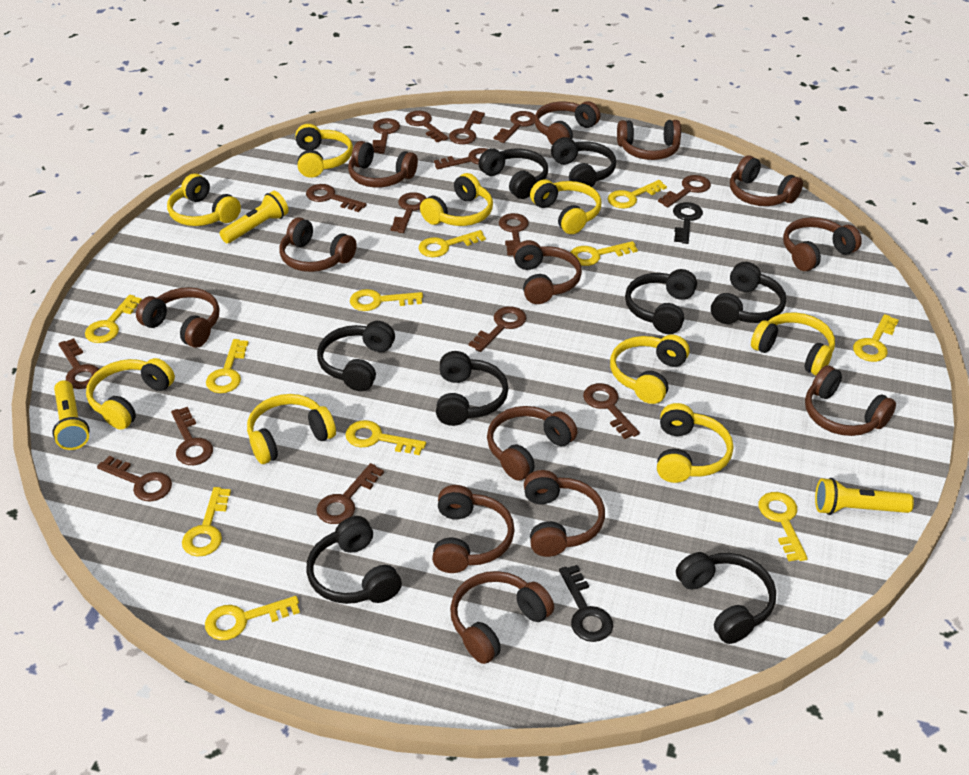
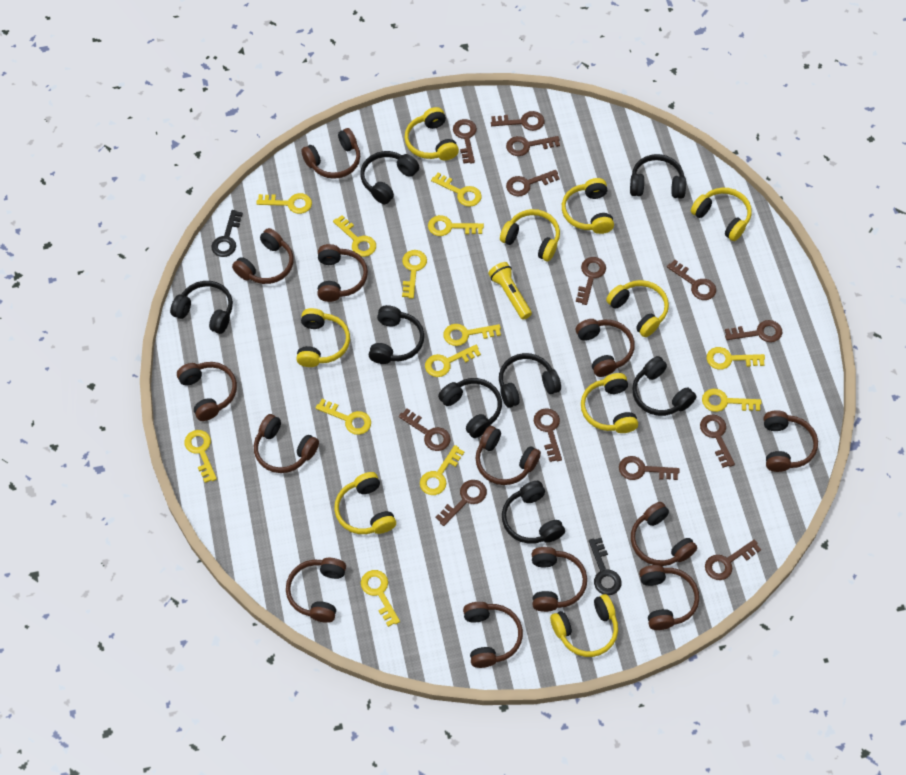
brown key: [58,338,99,389] [97,456,172,502] [171,407,213,465] [306,184,367,212] [316,463,384,524] [373,118,400,154] [391,192,427,233] [405,111,448,142] [434,148,487,169] [449,110,485,144] [469,306,526,352] [494,111,535,143] [499,213,529,256] [583,383,640,439] [658,175,711,207] = 15 -> [399,409,451,451] [435,480,487,526] [453,119,477,164] [491,111,545,131] [506,136,560,156] [506,170,560,196] [534,408,562,462] [576,257,606,305] [619,456,679,480] [667,260,716,300] [700,414,735,468] [705,540,761,580] [725,320,782,342] = 13
yellow flashlight: [52,380,90,450] [219,191,289,243] [815,478,914,515] = 3 -> [488,262,532,320] = 1
yellow key: [85,295,142,343] [182,487,231,557] [205,596,300,640] [206,339,248,393] [345,420,426,455] [350,289,423,311] [418,230,486,257] [570,241,638,266] [608,180,667,208] [759,492,808,561] [853,314,899,362] = 11 -> [184,430,217,483] [256,193,312,214] [316,399,371,435] [333,215,376,257] [361,570,400,627] [402,250,427,299] [420,445,465,495] [425,345,481,377] [428,215,484,236] [431,173,482,207] [443,324,501,346] [702,389,762,412] [707,347,765,370] = 13

